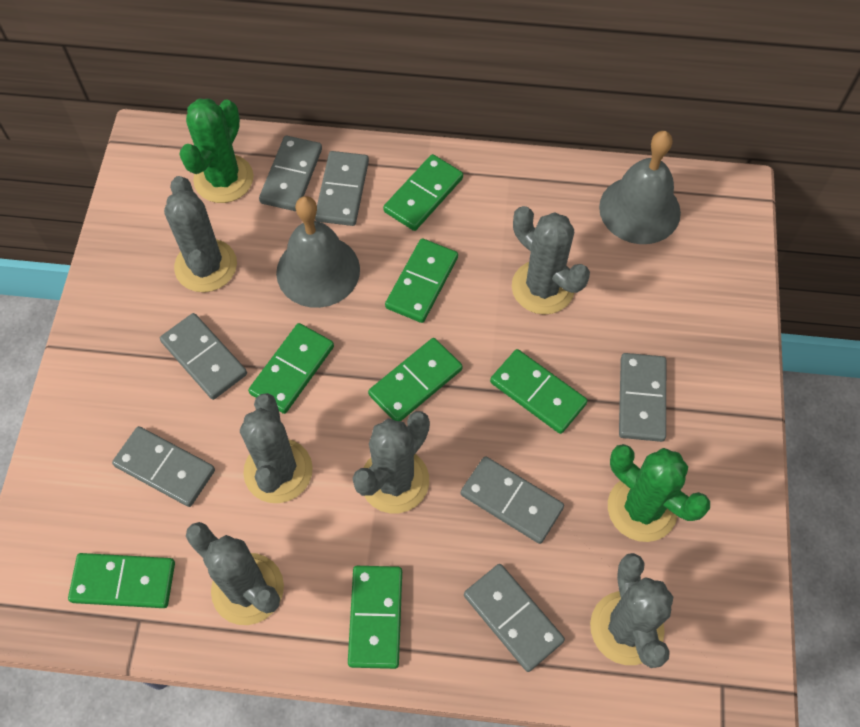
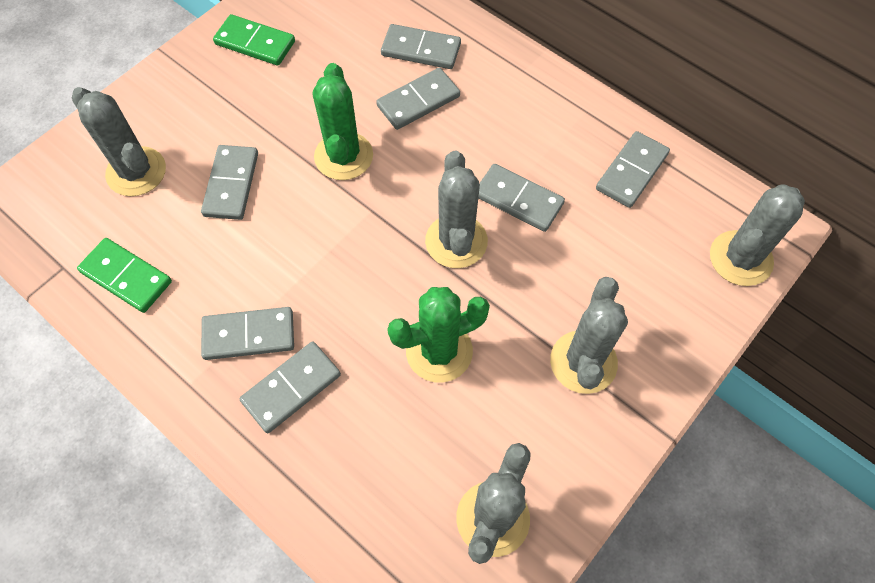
green domino: [68,553,175,608] [248,323,334,414] [348,566,402,669] [368,338,463,421] [383,154,463,231] [385,238,458,323] [490,349,588,434] = 7 -> [77,238,172,313] [213,14,295,65] = 2
grey bell: [276,196,360,308] [599,131,681,244] = 2 -> none = 0
grey cactus: [164,176,237,292] [186,522,284,625] [240,393,313,503] [352,411,430,513] [512,206,590,315] [590,553,673,668] = 6 -> [72,87,166,196] [425,151,488,268] [456,443,531,564] [550,277,628,394] [710,184,805,286] = 5

